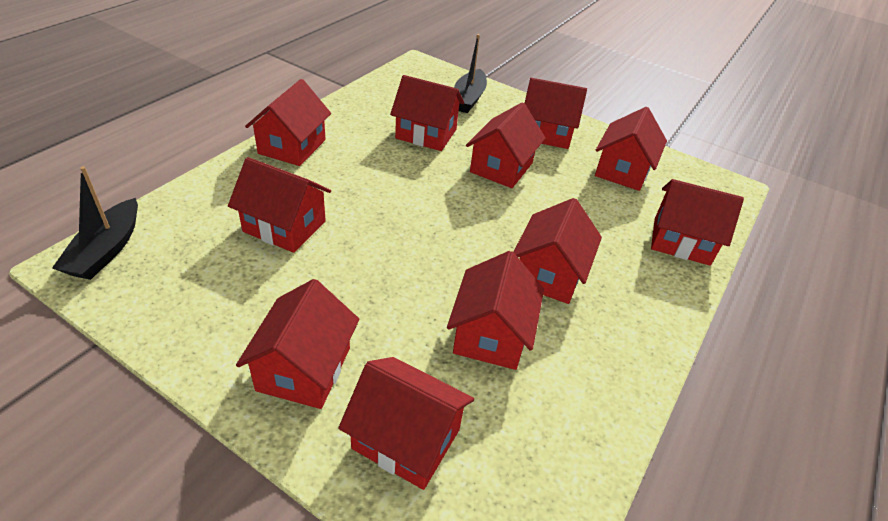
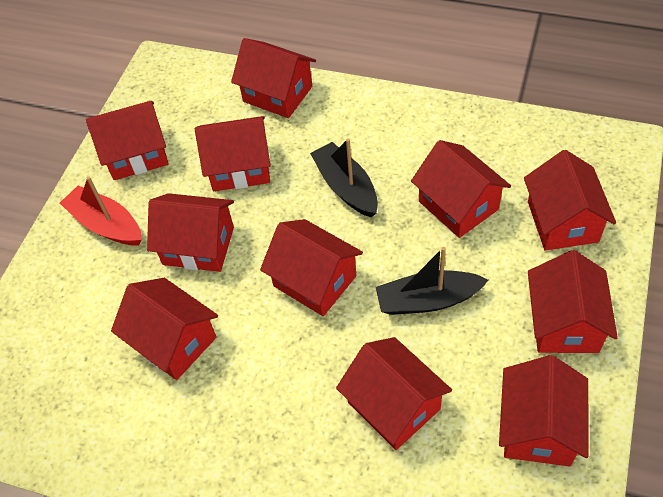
red boat: none = 0 -> [60,176,142,245] = 1

